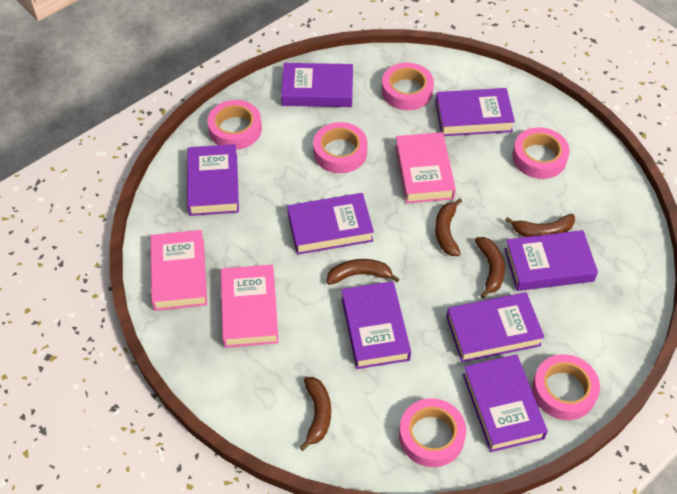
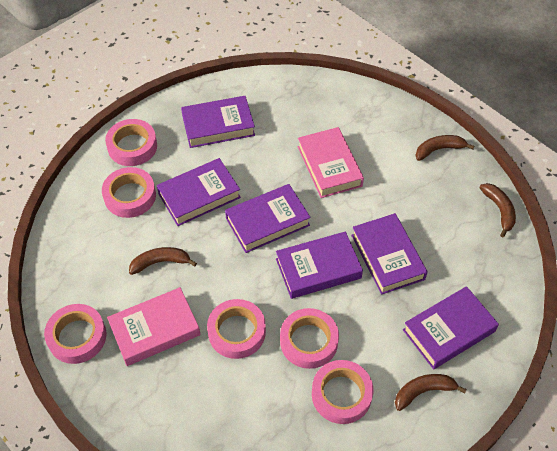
brown banana: [300,377,331,451] [327,259,399,285] [435,198,462,256] [475,237,505,299] [505,214,575,237] = 5 -> [129,247,197,275] [395,374,467,411] [415,135,475,161] [479,183,516,237] = 4
pink book: [150,230,207,311] [220,265,279,348] [395,132,456,203] = 3 -> [107,287,201,366] [298,127,364,198] = 2
purple book: [187,144,239,216] [281,63,353,107] [287,193,374,255] [341,281,411,369] [435,88,515,136] [446,292,545,362] [463,354,548,452] [504,230,598,291] = 8 -> [157,158,241,226] [181,96,255,148] [225,184,311,253] [276,231,363,299] [351,213,428,295] [403,286,499,369] = 6

